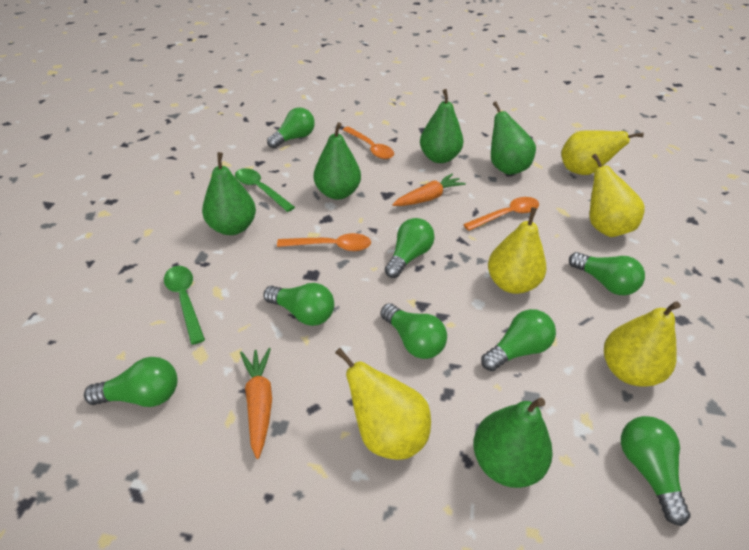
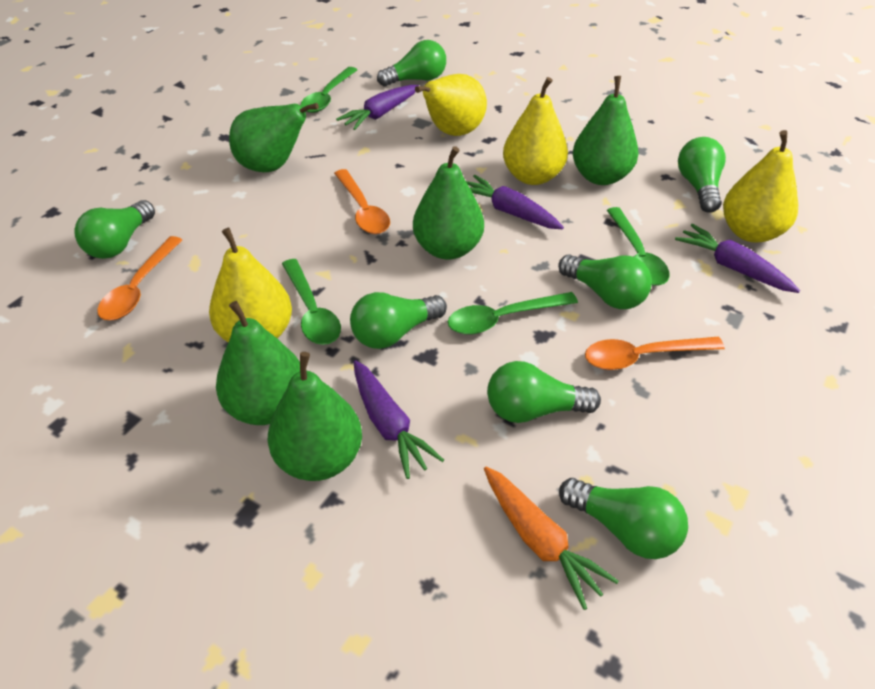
green light bulb: [84,357,177,407] [264,283,334,326] [267,107,315,148] [380,303,447,359] [385,218,435,278] [481,309,556,371] [569,252,645,295] [621,416,690,526] = 8 -> [74,200,155,259] [350,292,447,349] [377,40,446,86] [487,361,601,423] [558,255,652,309] [559,478,688,559] [678,137,726,213] = 7
green spoon: [164,266,205,345] [235,168,295,212] = 2 -> [282,259,341,345] [301,67,357,113] [448,292,578,334] [607,207,670,286] = 4
orange carrot: [240,348,272,459] [392,173,466,206] = 2 -> [484,466,619,610] = 1
purple carrot: none = 0 -> [336,85,419,130] [354,360,444,479] [466,175,564,229] [675,224,800,293] = 4
yellow pear: [335,348,431,460] [488,207,547,294] [561,130,644,175] [590,154,645,237] [604,301,681,387] = 5 -> [209,228,292,342] [415,74,487,136] [503,77,568,185] [723,130,798,243] = 4

